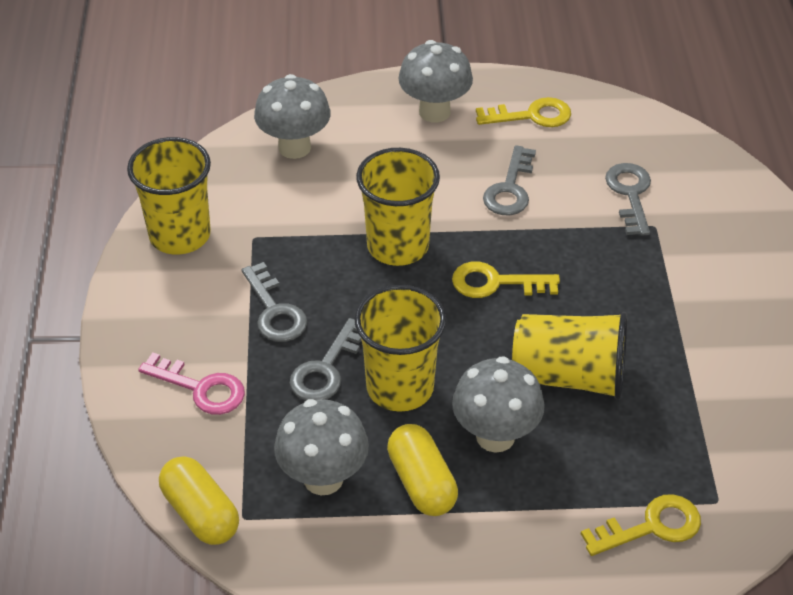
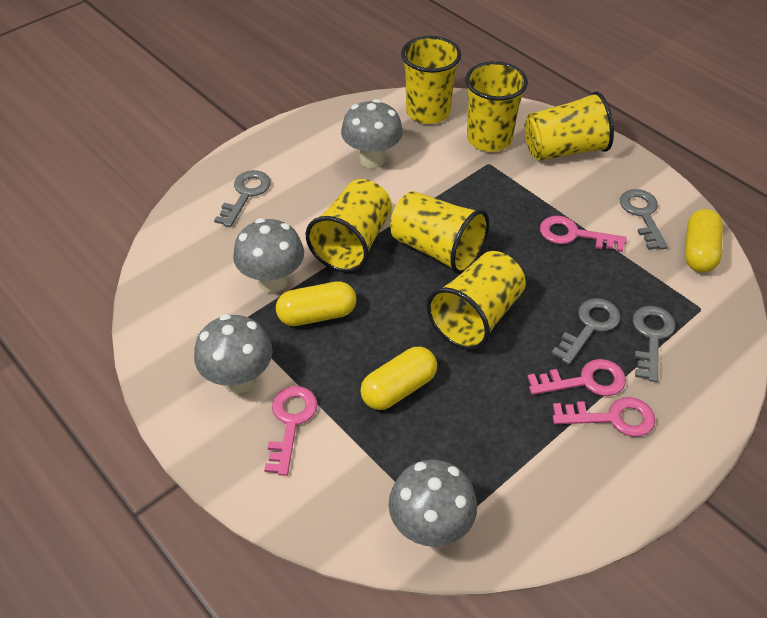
pink key: [138,353,245,415] = 1 -> [264,386,318,476] [527,359,626,396] [540,216,627,252] [553,397,655,437] = 4
yellow capsule: [159,456,239,545] [387,424,458,516] = 2 -> [276,281,357,326] [360,347,437,410] [685,209,723,272] = 3
yellow cup: [127,137,211,254] [354,285,446,412] [356,148,440,266] [512,312,627,400] = 4 -> [306,179,392,273] [390,191,489,274] [401,36,461,124] [427,251,526,350] [465,61,528,152] [525,91,614,161] = 6
yellow key: [452,261,560,298] [476,97,571,127] [581,494,701,556] = 3 -> none = 0

